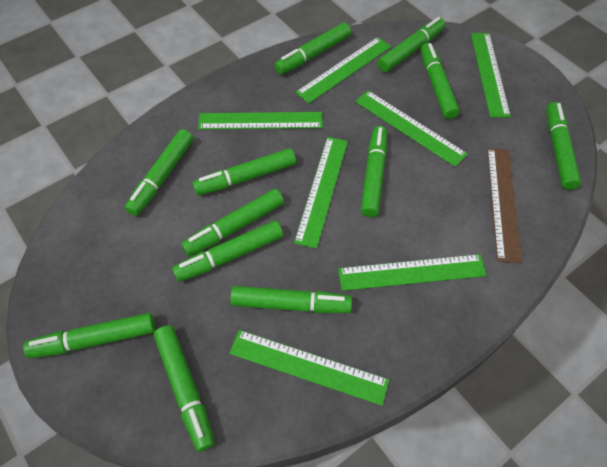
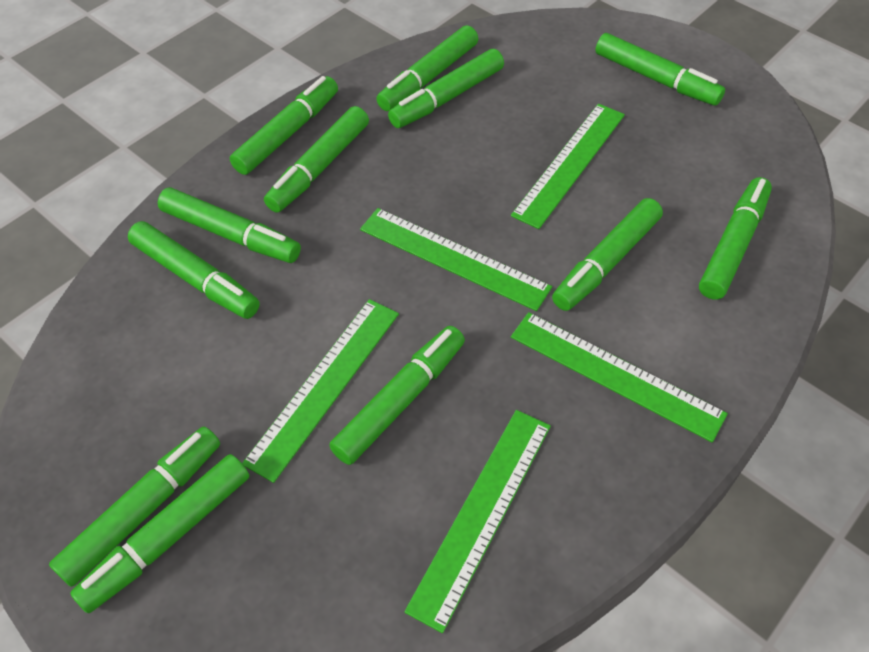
brown ruler: [487,148,522,263] = 1 -> none = 0
green ruler: [198,112,323,130] [229,330,389,406] [294,137,348,249] [295,37,391,103] [338,254,487,291] [355,91,468,167] [471,33,511,117] = 7 -> [242,299,399,483] [360,208,552,311] [404,410,551,633] [511,104,625,229] [511,312,728,442] = 5

